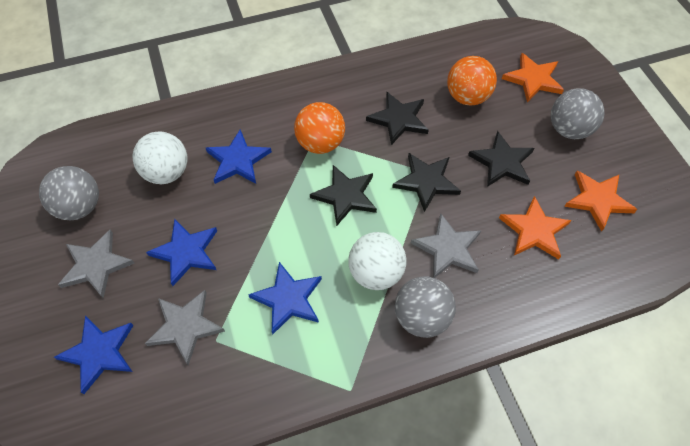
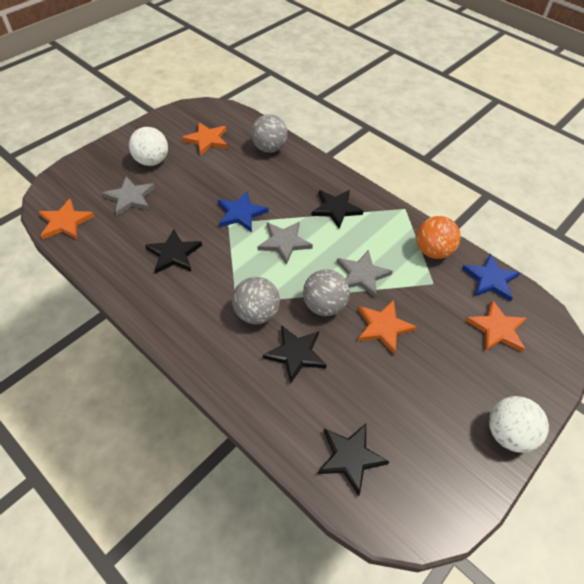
blue star: [54,316,134,394] [146,219,217,286] [206,130,272,184] [248,262,322,335] = 4 -> [218,192,268,232] [462,253,520,302] = 2
orange ball: [294,102,345,154] [447,56,497,106] = 2 -> [416,216,461,259] = 1
orange star: [499,196,572,260] [502,53,564,102] [564,171,638,232] = 3 -> [39,199,95,239] [182,122,228,155] [358,300,417,355] [466,300,527,352] = 4

